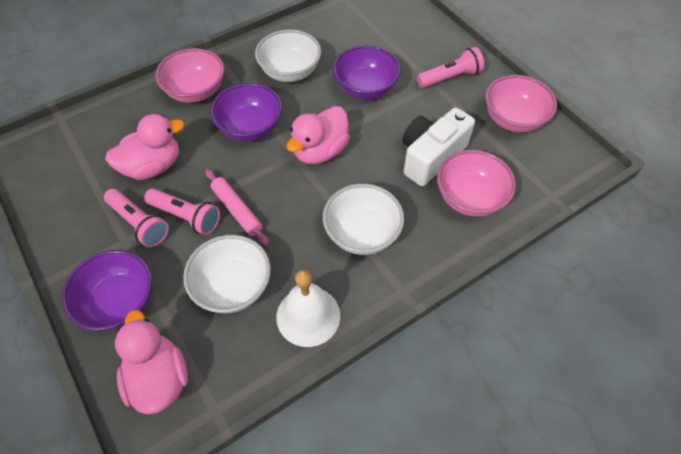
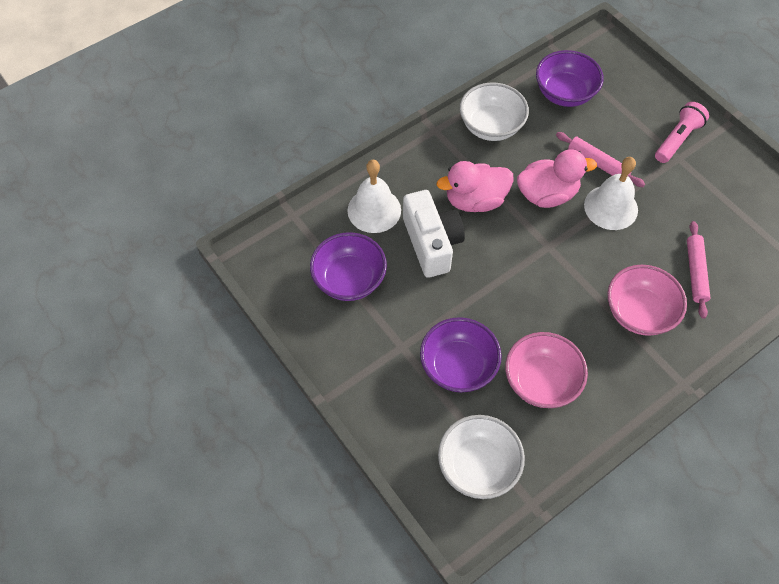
pink bowl: [155,48,224,103] [437,150,516,217] [485,75,557,132] = 3 -> [505,332,588,408] [608,265,687,336] = 2
pink duck: [105,114,184,180] [115,310,188,414] [286,106,350,164] = 3 -> [436,161,513,212] [517,149,597,208] = 2
pink flashlight: [104,189,169,247] [144,188,220,235] [417,47,484,88] = 3 -> [655,102,709,163] = 1
pink rolling pin: [205,169,269,246] = 1 -> [556,132,645,187] [687,221,710,319] = 2
white bell: [276,269,340,347] = 1 -> [347,160,401,233] [584,157,638,230] = 2
white bowl: [183,235,271,313] [255,29,321,82] [323,184,404,255] = 3 -> [438,415,525,499] [460,82,529,141] = 2

